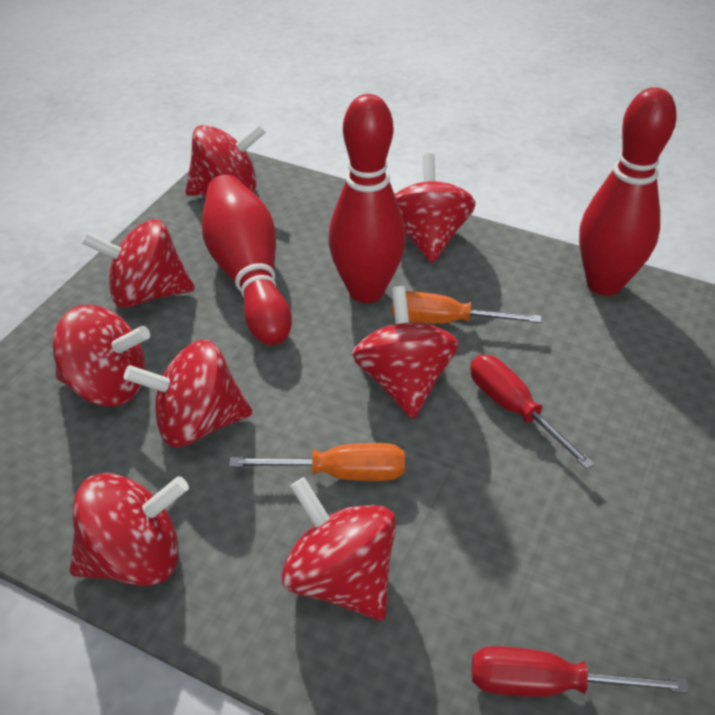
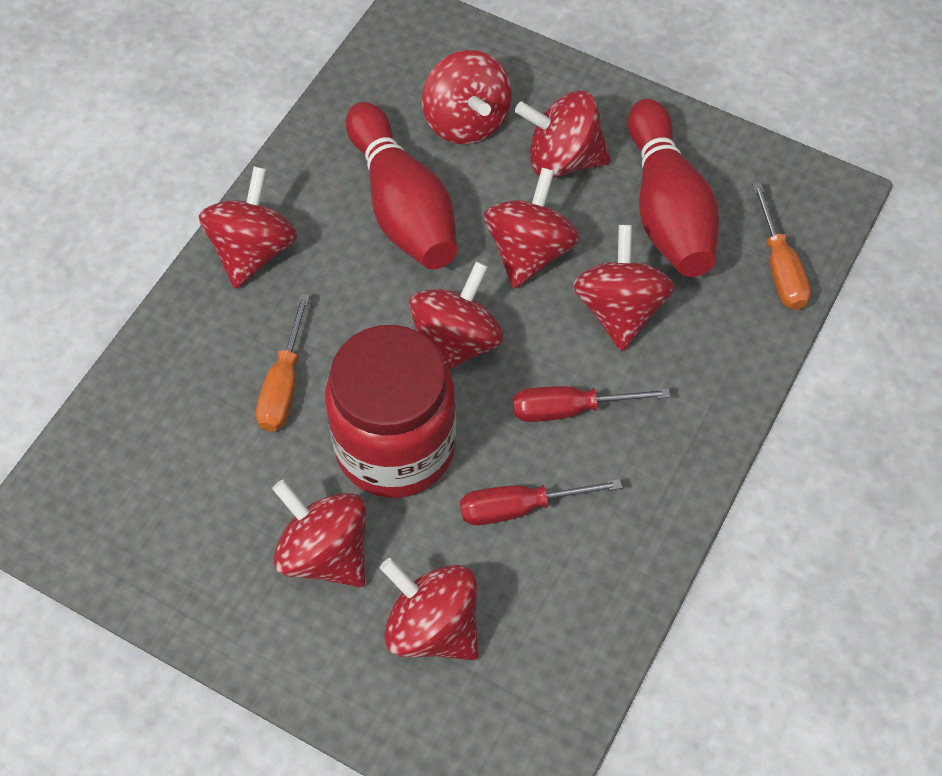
red bowling pin: [201,175,292,345] [329,94,406,303] [579,87,677,296] = 3 -> [346,102,457,269] [628,99,719,277] = 2
red jar: none = 0 -> [325,325,456,498] = 1

